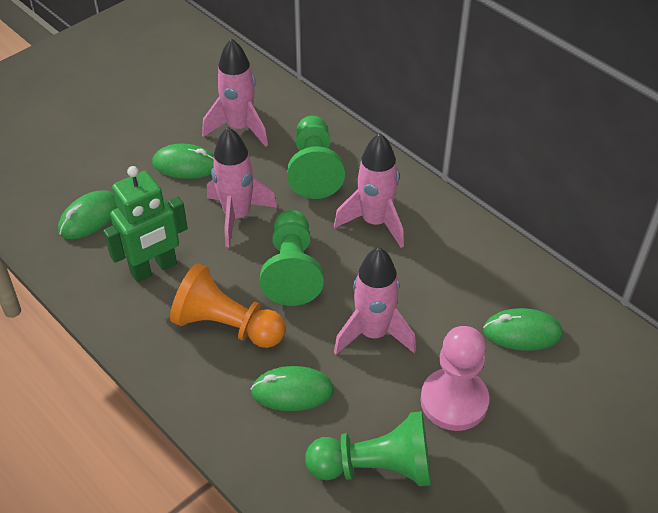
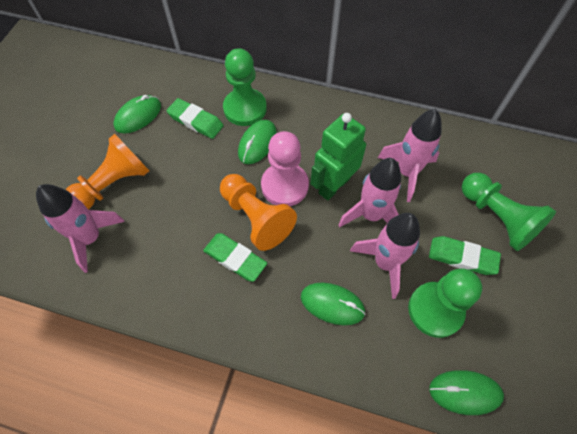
green eraser: none = 0 -> [166,98,224,139] [203,233,267,282] [429,236,501,275] = 3
orange pawn: [170,263,286,348] = 1 -> [66,134,149,210] [220,174,297,251] = 2

